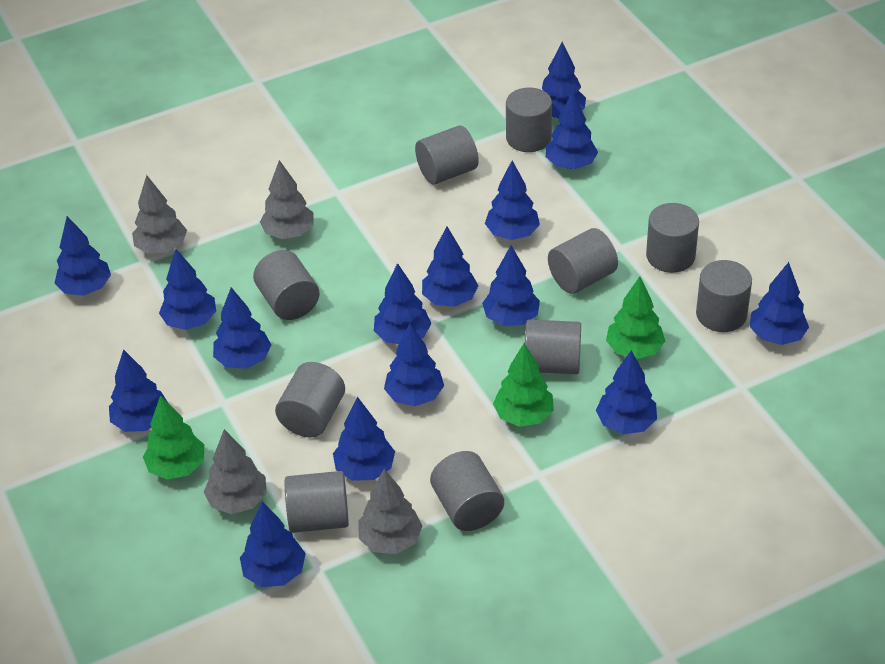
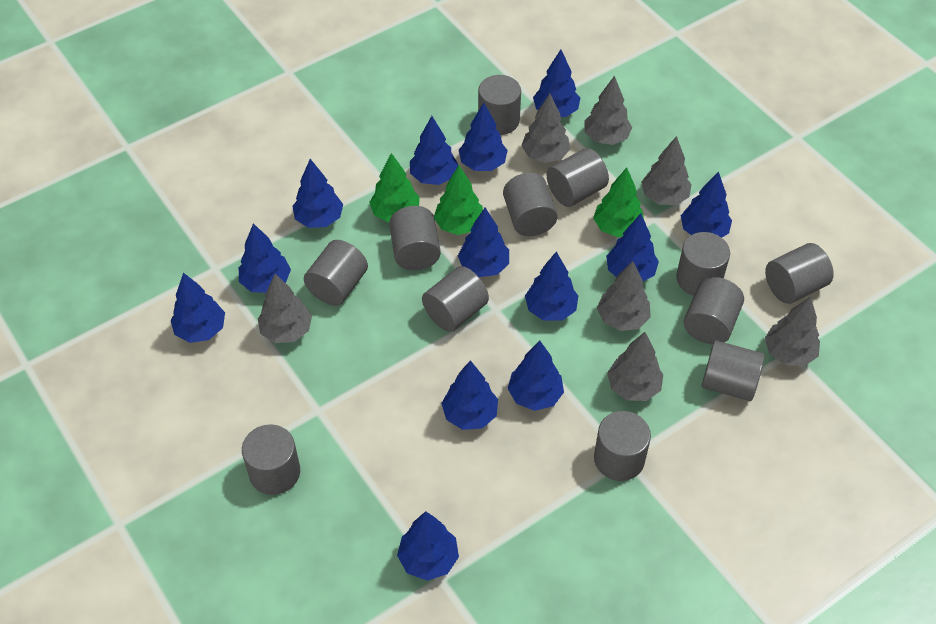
blue tree: [55,216,111,296] [109,349,168,432] [159,249,216,330] [213,287,271,369] [240,502,306,587] [333,397,395,481] [374,263,431,344] [384,323,444,406] [422,226,478,307] [482,245,540,326] [485,161,540,240] [542,42,586,118] [546,92,598,169] [596,350,657,434] [750,262,809,345] = 15 -> [171,273,225,343] [239,223,291,293] [292,159,343,228] [397,511,459,581] [410,116,458,185] [441,360,498,430] [458,208,509,277] [459,103,508,171] [507,341,564,411] [525,251,578,321] [533,49,580,117] [606,214,659,281] [681,171,732,238] = 13
grey cylinder: [253,250,320,320] [275,362,345,437] [285,471,349,533] [415,125,479,185] [430,451,504,531] [506,87,552,152] [525,320,581,374] [548,228,618,294] [646,203,699,273] [696,260,752,332] = 10 -> [242,424,300,495] [304,240,368,306] [389,206,441,270] [422,266,489,332] [478,75,521,135] [503,173,558,236] [547,148,609,207] [594,411,651,481] [676,232,730,296] [684,277,744,344] [702,340,765,401] [765,243,834,304] = 12
grey tree: [132,175,187,254] [204,429,267,514] [260,160,314,239] [358,469,422,554] = 4 -> [258,274,312,343] [521,94,570,163] [584,75,632,145] [597,261,651,331] [607,332,663,401] [641,136,692,205] [765,297,820,366] = 7

